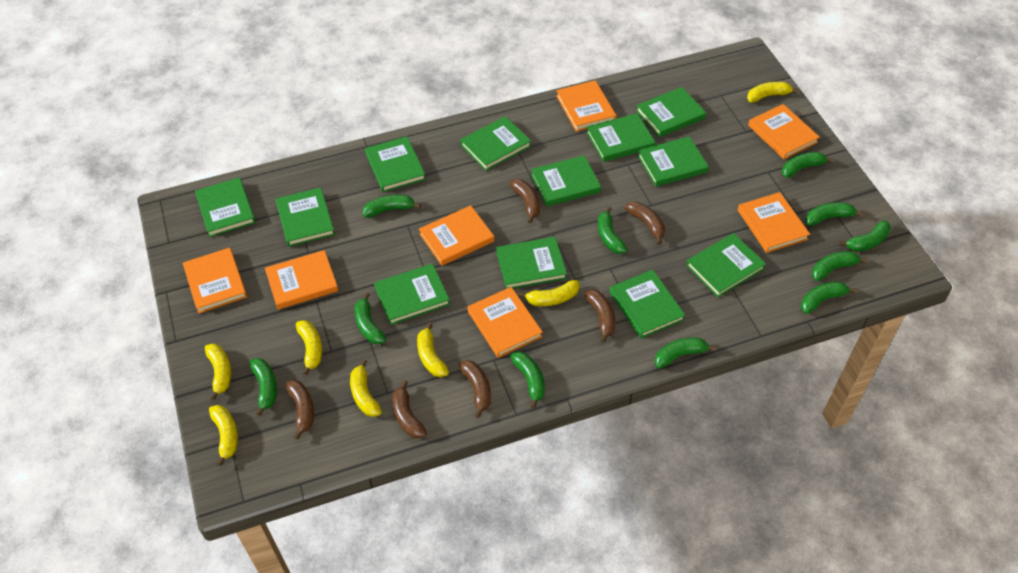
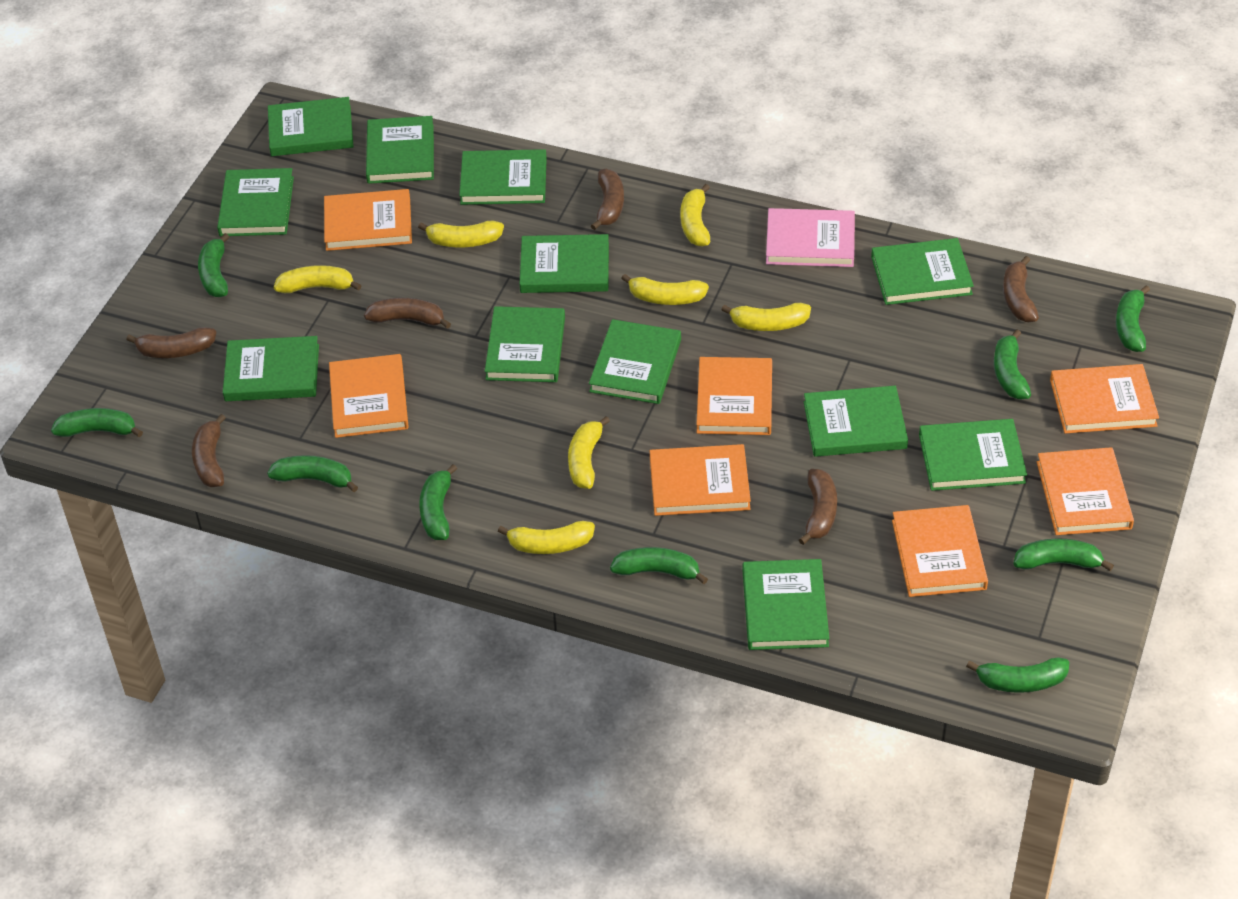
green banana: [250,358,277,416] [354,292,386,344] [362,195,421,217] [510,351,545,408] [598,206,628,254] [655,337,716,368] [782,152,834,178] [801,281,857,314] [806,202,863,226] [812,251,867,281] [839,220,891,252] = 11 -> [51,408,143,437] [198,233,229,297] [267,455,358,492] [419,464,457,540] [610,547,708,584] [966,657,1069,693] [994,330,1031,399] [1013,539,1114,571] [1116,285,1150,352] = 9
pink book: none = 0 -> [766,208,855,267] = 1

